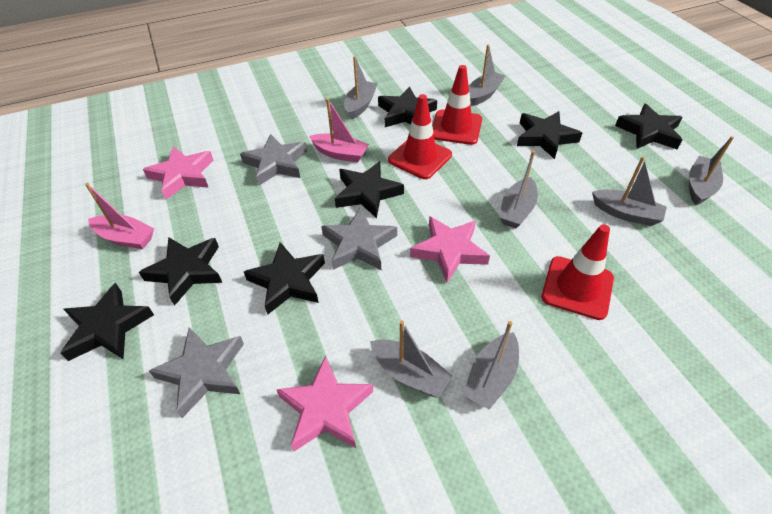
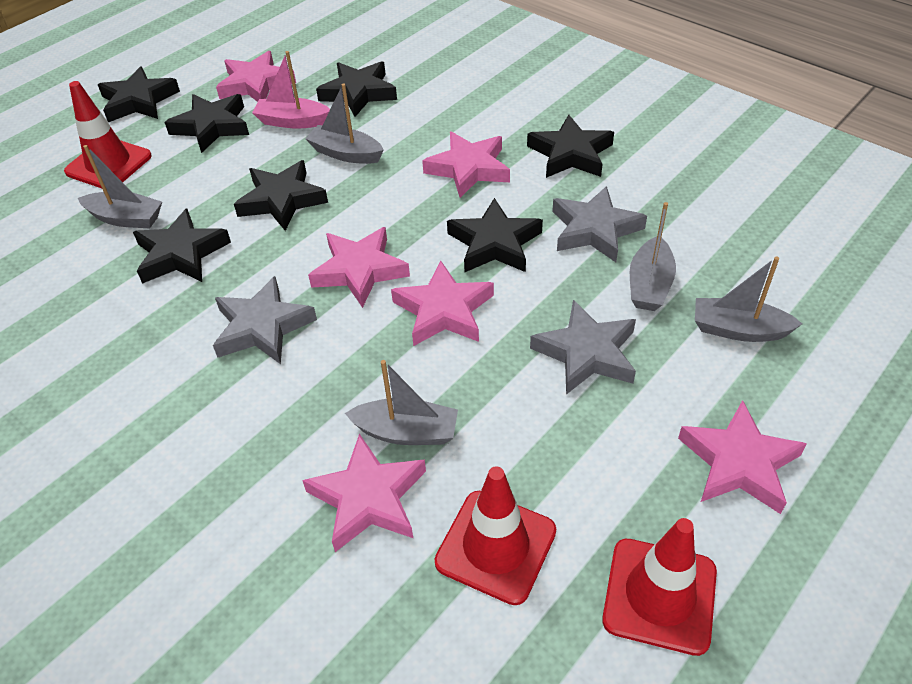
grey boat: [344,56,378,119] [370,320,453,398] [463,321,519,410] [469,45,505,106] [499,151,538,229] [592,156,667,226] [689,136,734,205] = 7 -> [78,145,162,229] [305,83,384,164] [345,360,458,445] [630,202,676,311] [695,257,802,342] = 5
pink boat: [85,183,154,249] [309,98,369,163] = 2 -> [252,51,330,128] = 1
pink star: [143,146,214,199] [276,356,373,451] [410,216,490,283] = 3 -> [216,51,296,102] [302,434,426,552] [308,227,410,308] [391,261,494,346] [422,131,510,198] [678,400,807,514] = 6

